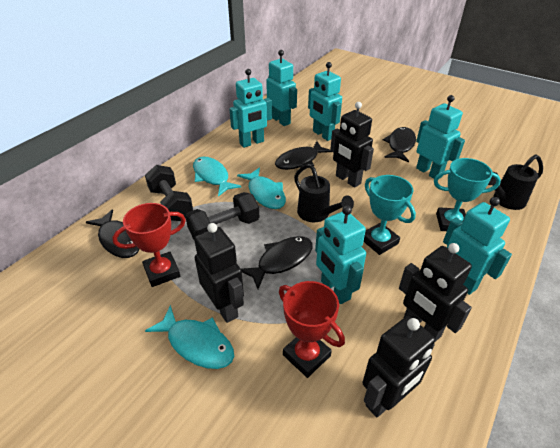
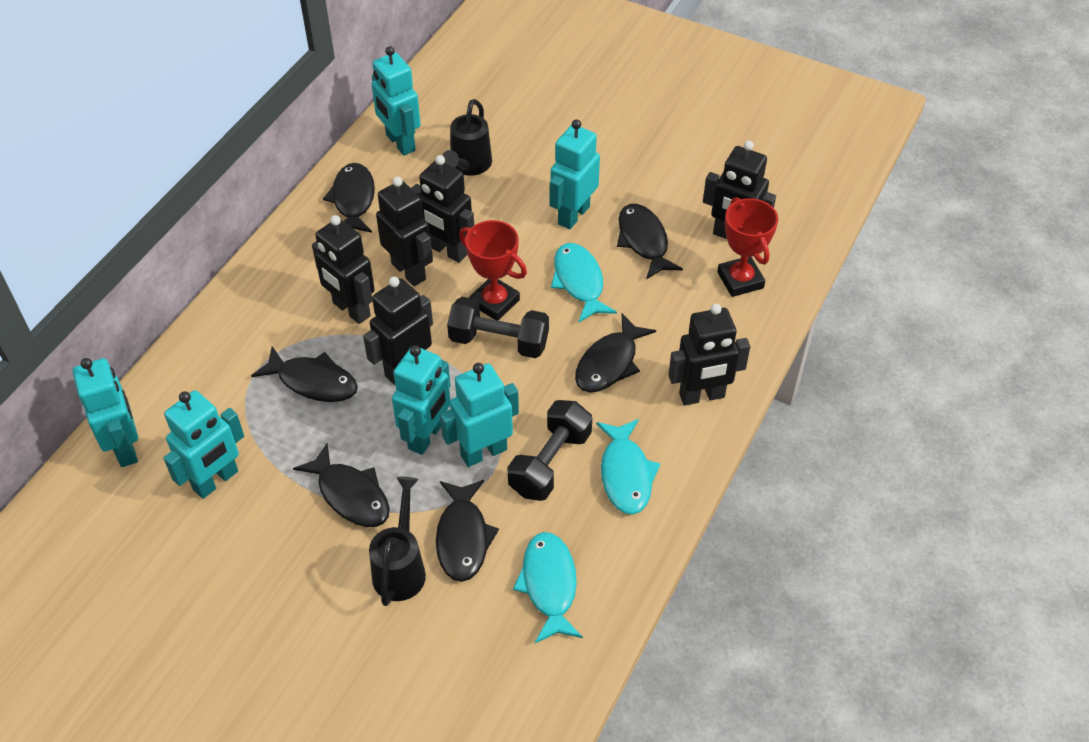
black fish: [86,209,140,258] [241,236,313,289] [275,141,332,170] [383,127,416,162] = 4 -> [251,346,358,402] [293,443,390,527] [323,163,375,233] [436,480,499,582] [575,314,656,393] [617,204,683,280] = 6
black robot: [194,223,244,323] [330,102,374,188] [363,316,435,417] [399,243,472,342] = 4 -> [312,215,375,324] [363,277,433,385] [376,177,433,286] [411,155,474,263] [668,304,750,406] [703,141,776,239] = 6
turquoise trophy: [364,175,416,255] [434,158,501,231] = 2 -> none = 0

